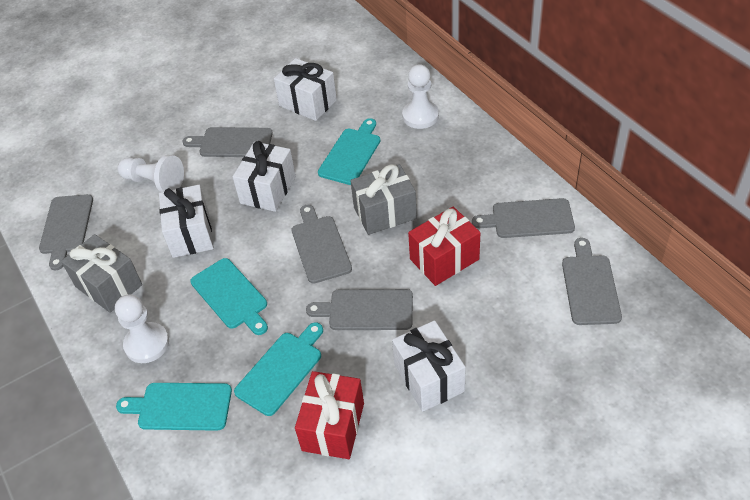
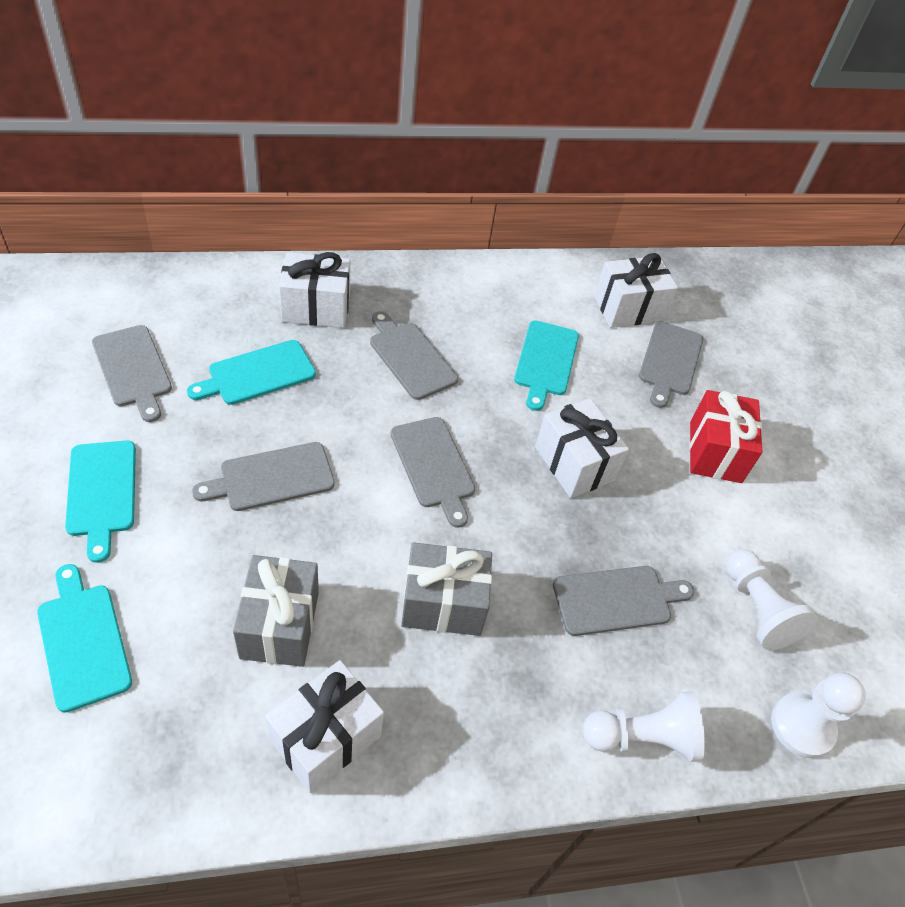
red gift: [295,371,364,459] [408,207,481,286] = 2 -> [690,390,762,483] = 1

